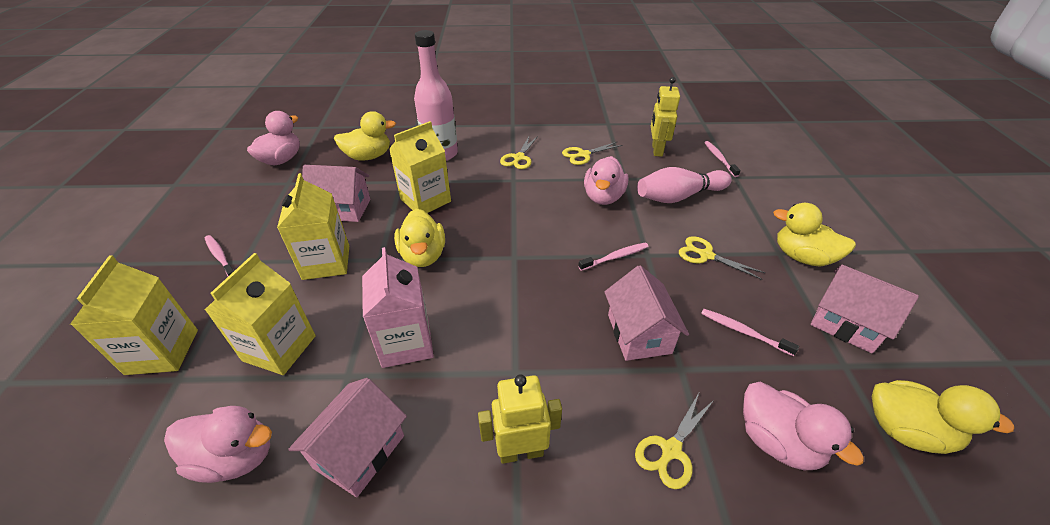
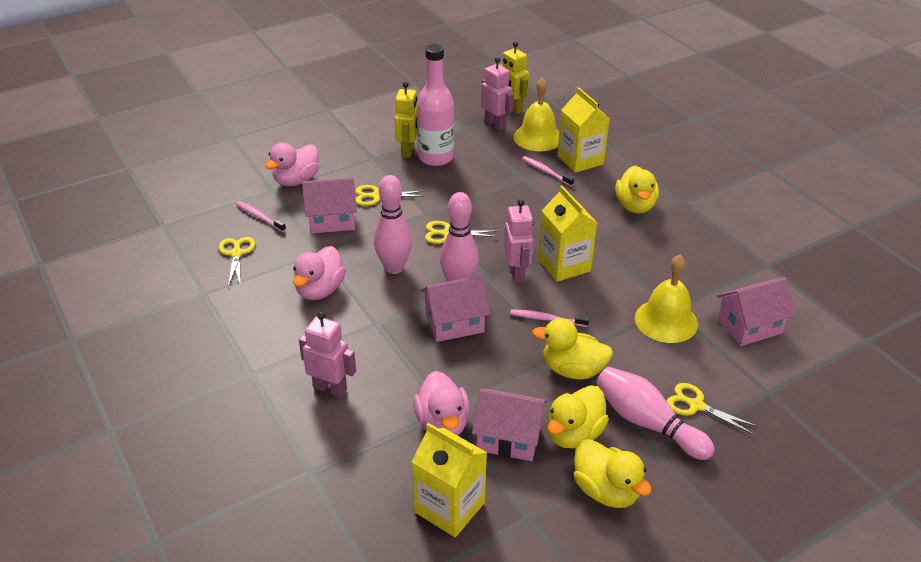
pink bowling pin: [637,167,732,203] = 1 -> [374,175,412,274] [440,192,479,282] [596,367,715,460] = 3
pink carton: [362,247,434,368] = 1 -> none = 0
pink duck: [164,406,272,483] [247,111,300,165] [584,156,628,205] [743,382,864,470] = 4 -> [265,143,319,186] [293,246,346,300] [413,371,470,436] = 3
pink robot: none = 0 -> [299,312,356,397] [481,57,514,131] [504,199,534,283] = 3
pink toothbrush: [205,235,234,276] [578,242,649,271] [701,309,799,356] [704,141,741,177] = 4 -> [236,201,286,232] [510,309,590,327] [522,156,574,186] = 3
yellow bell: none = 0 -> [514,77,559,151] [635,255,698,343] = 2
yellow carton: [70,255,198,375] [205,253,316,375] [277,173,349,280] [389,121,451,213] = 4 -> [412,423,487,537] [538,186,597,282] [557,87,610,173] = 3

